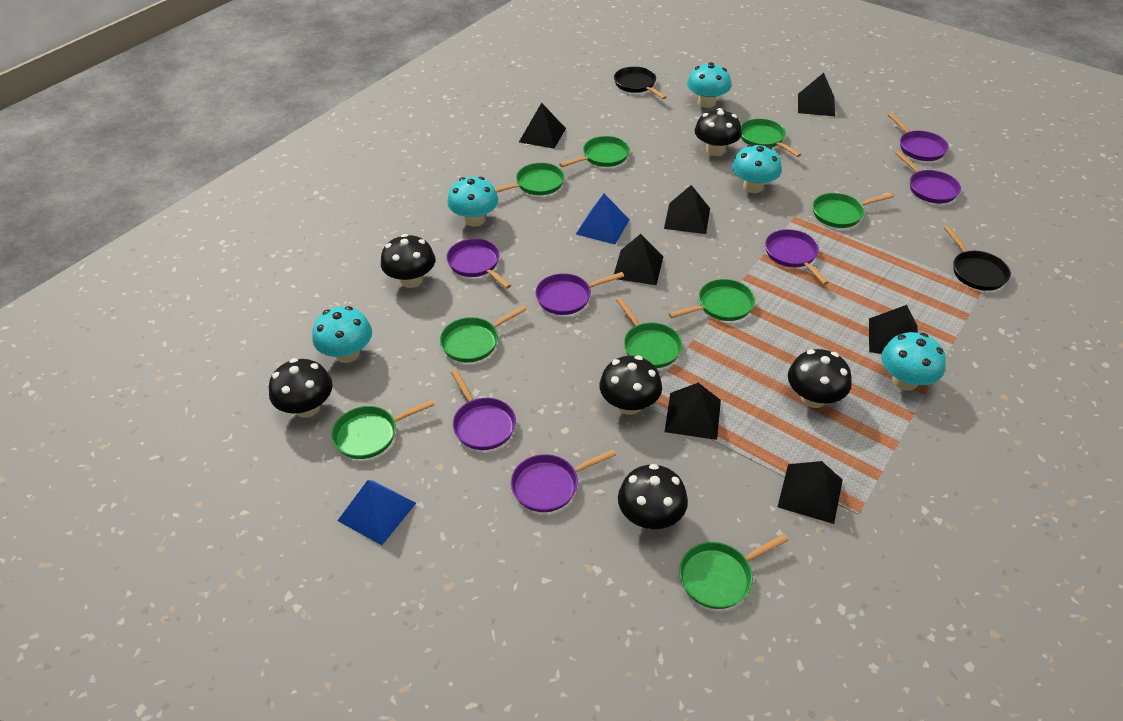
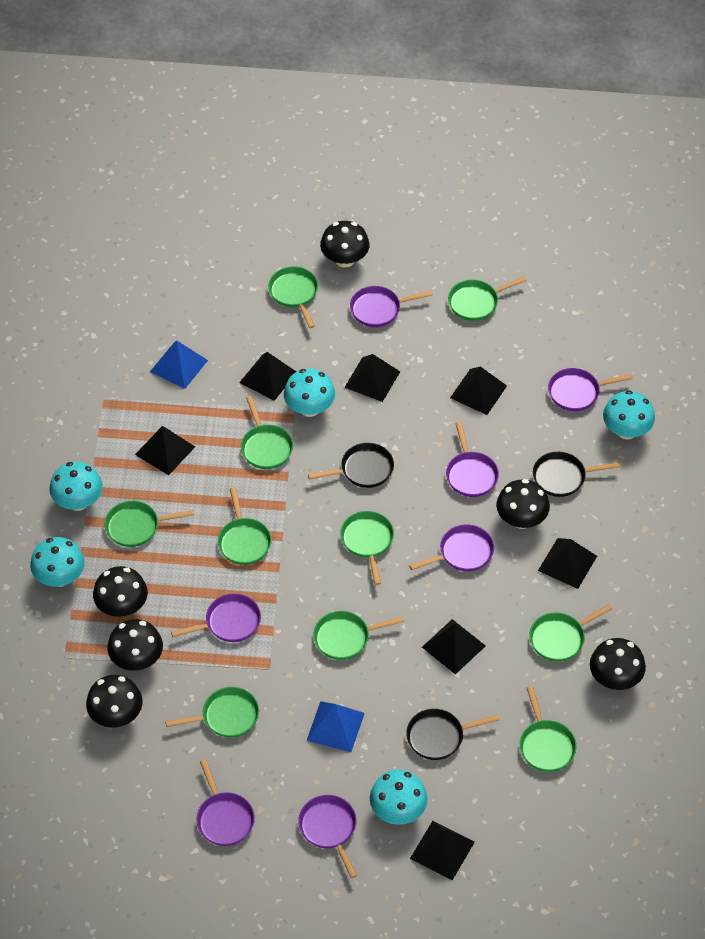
black pan: [614,66,666,99] [944,226,1011,291] = 2 -> [308,443,394,488] [406,709,499,760] [533,452,621,497] = 3
green pan: [331,400,434,459] [440,305,527,362] [495,163,564,195] [559,136,630,167] [616,297,683,368] [669,279,755,321] [679,534,789,609] [741,118,801,157] [813,193,893,228] = 9 -> [105,501,194,547] [165,687,259,738] [218,487,272,565] [241,396,293,469] [268,266,318,328] [314,611,404,660] [340,511,394,585] [448,276,527,321] [520,686,577,772] [529,604,613,662] = 10

